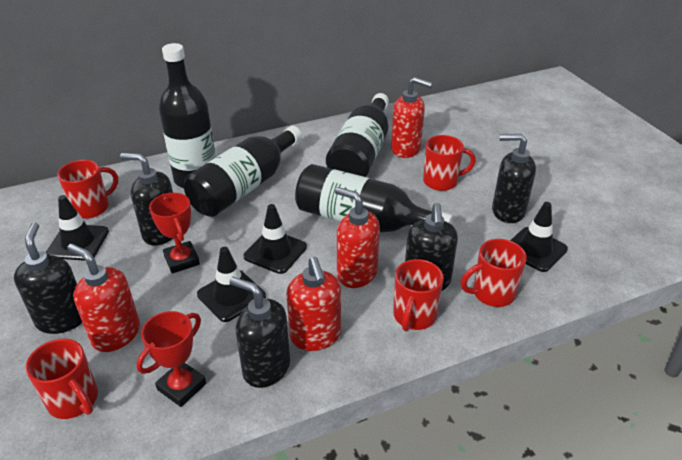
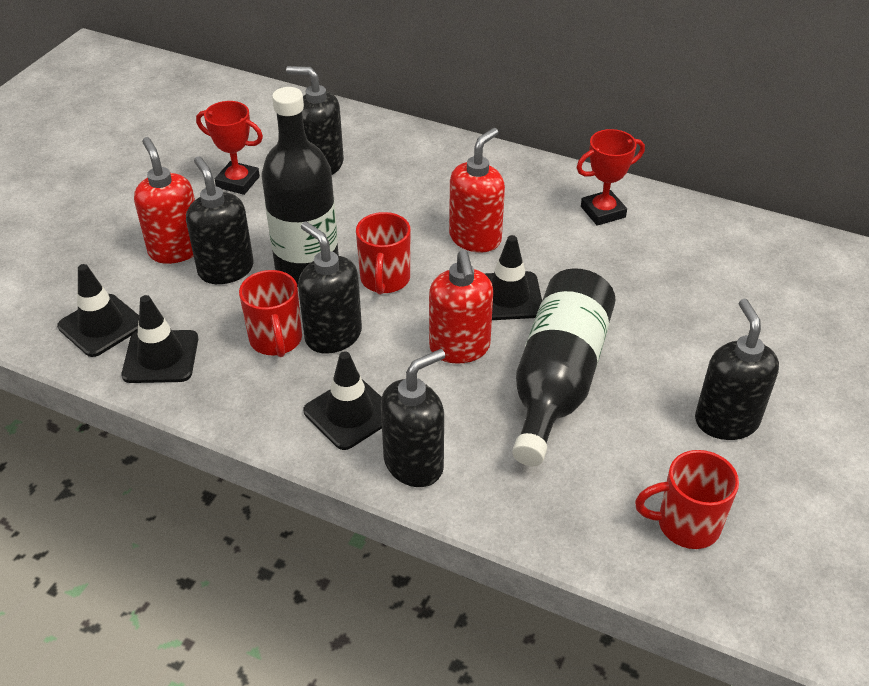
black bottle: [159,43,216,188] [184,126,302,217] [295,164,453,232] [326,93,389,177] = 4 -> [261,87,339,287] [512,268,616,466] = 2
red mug: [25,339,98,419] [58,160,118,219] [393,259,444,332] [423,135,476,191] [461,239,527,307] = 5 -> [239,270,302,357] [356,212,411,295] [635,450,739,549] = 3
red soap dispenser: [67,244,140,352] [286,257,341,351] [335,187,380,288] [391,77,432,158] = 4 -> [134,137,195,264] [429,250,493,364] [449,128,505,253] = 3

